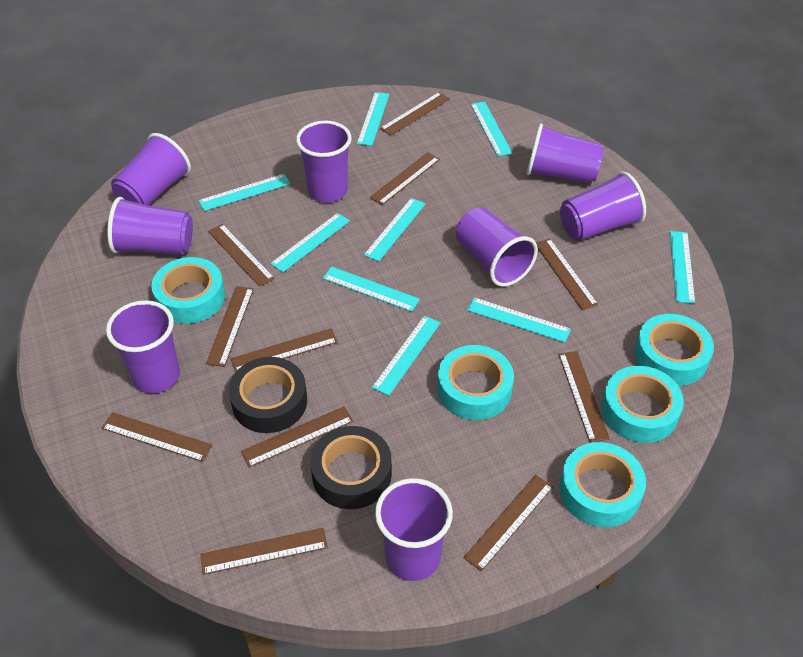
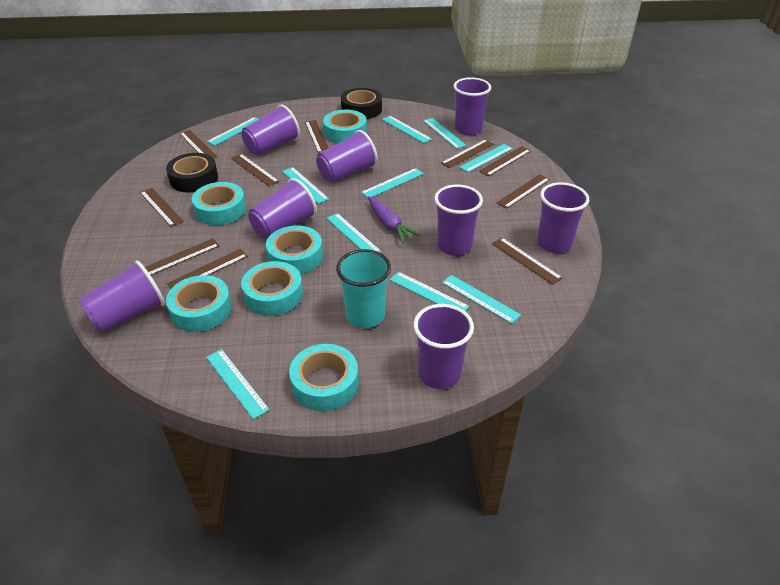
brown ruler: [102,412,212,462] [200,528,328,575] [206,286,254,367] [208,224,275,287] [230,328,338,372] [241,406,353,467] [370,152,440,205] [380,92,450,136] [463,475,553,571] [536,238,598,310] [558,351,610,442] = 11 -> [140,188,184,227] [145,239,220,275] [167,249,248,288] [179,130,217,159] [231,154,279,186] [305,120,329,153] [441,139,494,168] [479,146,531,176] [492,238,563,285] [497,174,550,209] = 10
purple carrot: none = 0 -> [368,196,420,243] = 1
turquoise cup: none = 0 -> [336,249,391,328] = 1
turquoise ruler: [198,174,290,211] [270,213,350,272] [323,266,420,312] [357,92,390,146] [364,198,426,262] [372,316,441,396] [467,297,571,343] [471,102,512,156] [670,231,695,304] = 9 -> [206,349,270,419] [207,117,259,146] [282,167,329,204] [326,213,381,252] [361,168,424,198] [382,116,432,143] [390,272,469,311] [423,118,467,149] [442,275,521,324] [459,144,513,172] = 10
turquoise tape: [151,257,225,324] [437,345,514,420] [559,442,646,527] [601,366,684,443] [634,314,714,386] = 5 -> [166,275,232,332] [192,182,246,225] [241,261,303,316] [266,225,323,274] [289,344,359,411] [323,110,367,143] = 6

